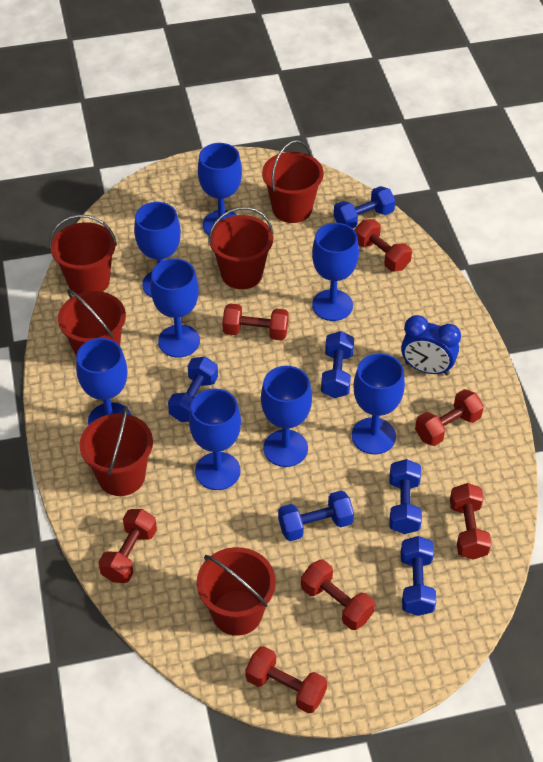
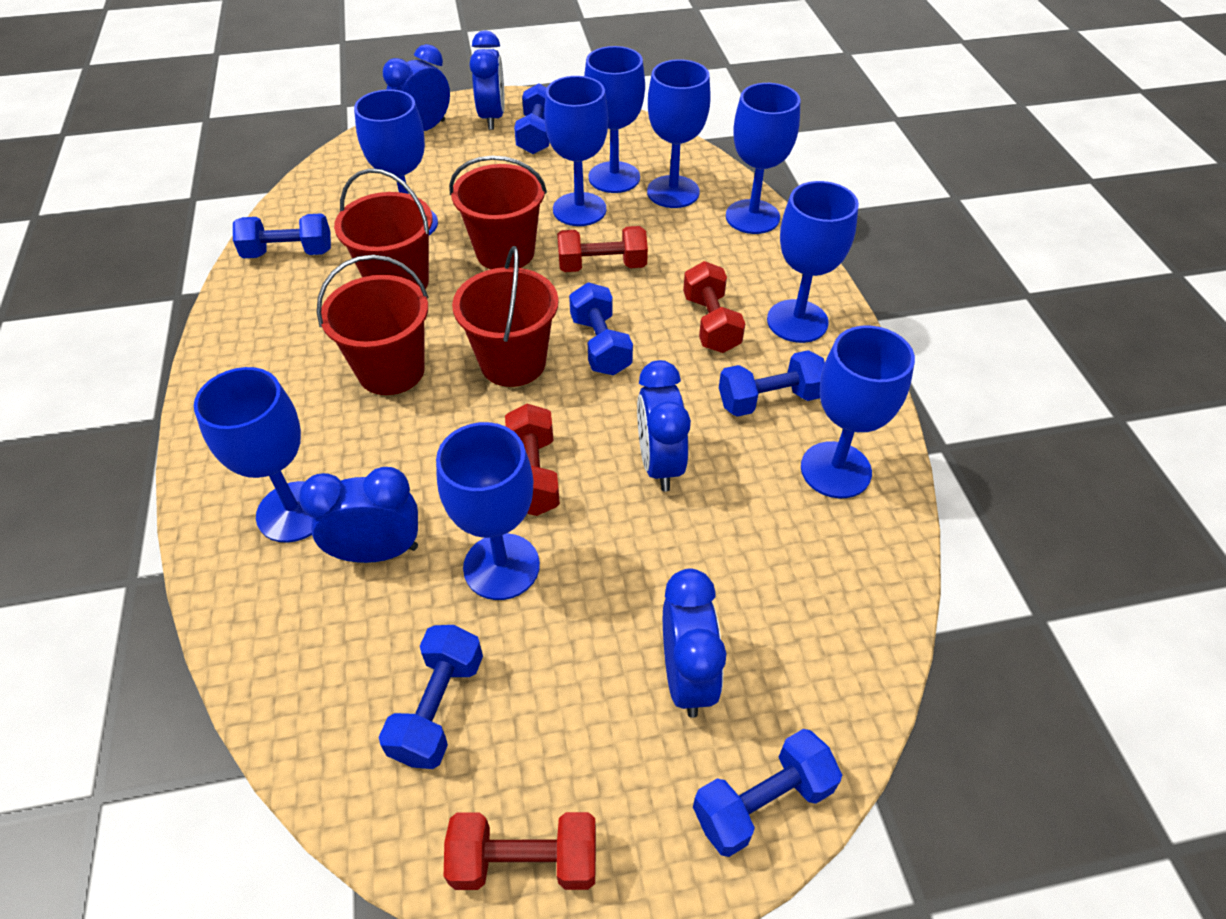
blue clock: [401,315,461,375] = 1 -> [299,467,418,563] [383,44,450,131] [470,30,505,130] [637,360,691,492] [663,569,726,718] = 5
blue goblet: [76,338,131,425] [134,202,181,297] [151,258,200,358] [189,389,241,490] [198,143,242,235] [261,366,312,467] [312,223,359,321] [352,353,405,454] = 8 -> [194,367,312,543] [354,89,438,235] [436,422,540,600] [544,76,608,226] [584,46,645,193] [647,59,711,208] [726,83,801,234] [767,181,859,343] [801,325,915,498] = 9
red bucket: [50,214,117,294] [58,290,126,356] [80,406,153,496] [197,547,276,636] [208,207,274,289] [262,140,324,223] = 6 -> [317,254,429,395] [334,168,433,289] [449,156,547,269] [452,246,559,387] = 4
red dumbbell: [98,509,157,583] [222,303,289,340] [245,646,327,713] [301,560,375,630] [354,219,412,272] [415,389,484,446] [450,483,492,560] = 7 -> [444,812,596,890] [505,404,560,516] [557,226,648,272] [683,261,745,353] = 4

